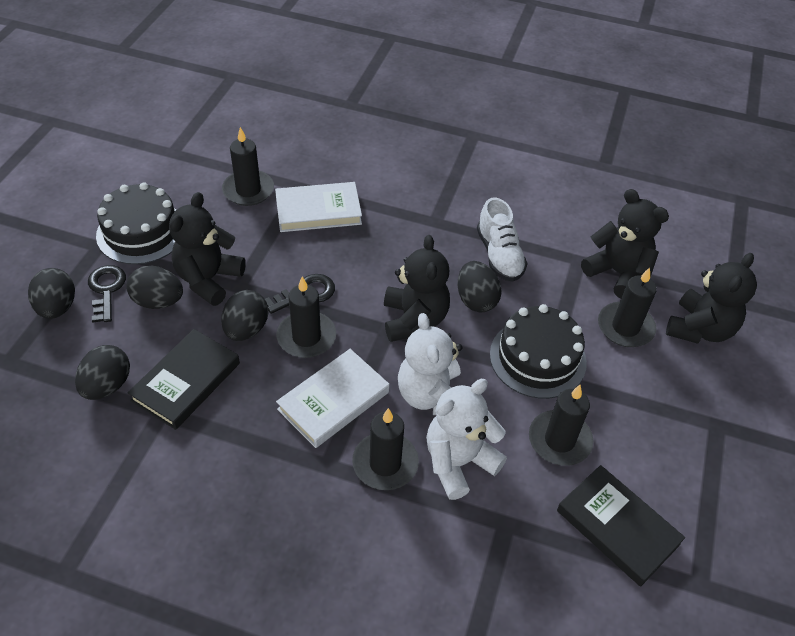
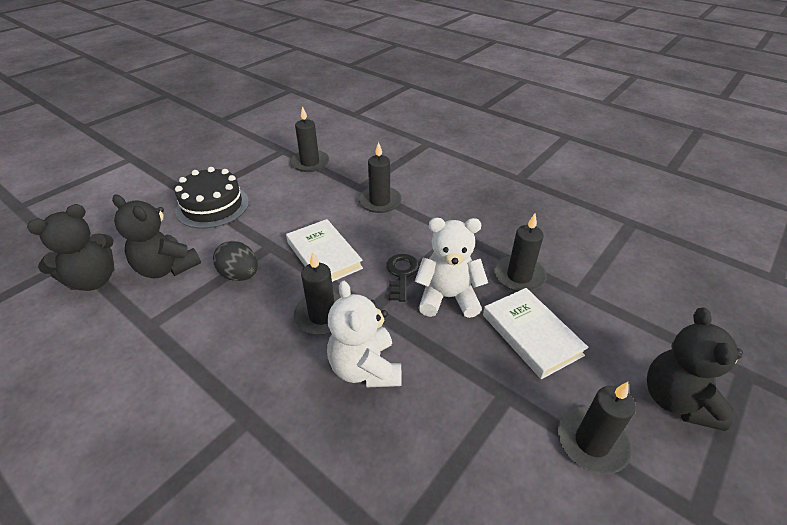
black book: [127,329,240,430] [557,465,685,587] = 2 -> none = 0
black cake: [96,182,176,265] [490,304,587,399] = 2 -> [175,167,249,229] = 1
black egg: [28,268,75,319] [75,345,130,400] [126,265,183,309] [221,290,268,341] [458,261,502,312] = 5 -> [213,241,258,281] = 1
black key: [88,265,126,323] [265,274,335,314] = 2 -> [386,254,419,302] = 1
black teddy bear: [169,192,246,306] [384,235,450,342] [581,189,669,298] [666,253,757,344] = 4 -> [27,204,114,291] [112,194,201,278] [647,307,743,431] = 3
white shoe: [477,198,528,282] = 1 -> none = 0

